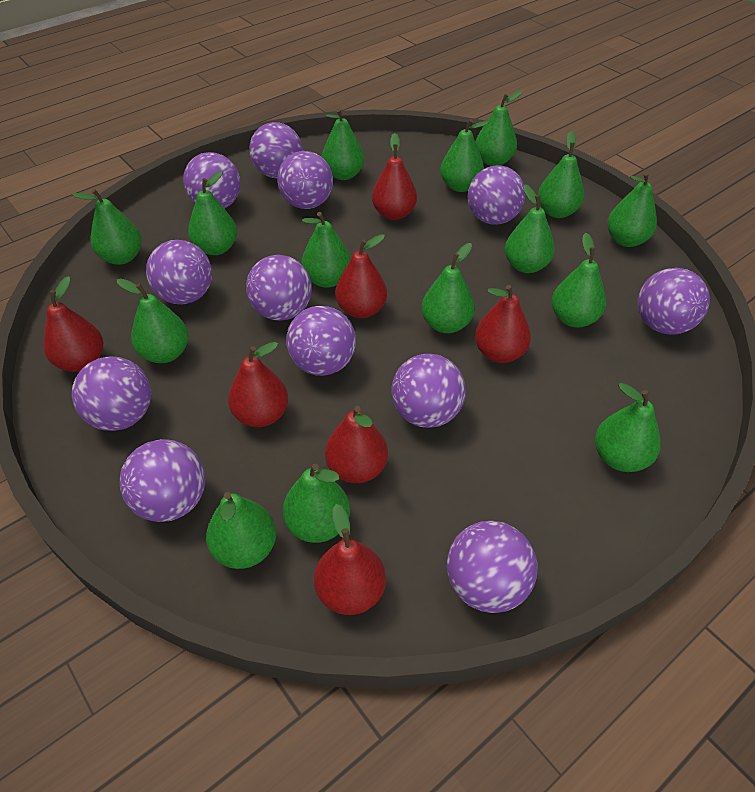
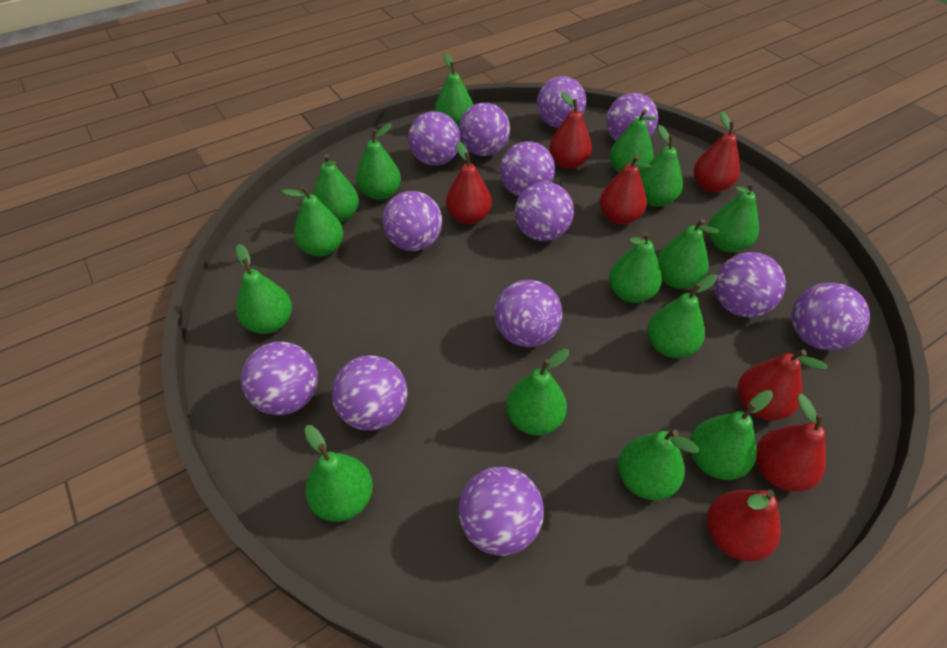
purple ball: [72,356,151,431] [120,439,205,522] [146,240,212,304] [183,152,240,208] [246,255,312,321] [249,122,303,178] [277,151,333,209] [286,306,356,376] [391,354,466,428] [447,521,537,613] [468,165,525,225] [638,268,710,334] = 12 -> [241,342,318,415] [332,355,408,431] [382,191,442,251] [408,111,461,166] [458,467,544,556] [459,103,510,156] [495,280,562,347] [500,141,555,196] [515,182,574,241] [537,76,586,128] [606,93,658,141] [714,252,786,317] [791,283,870,351] = 13

